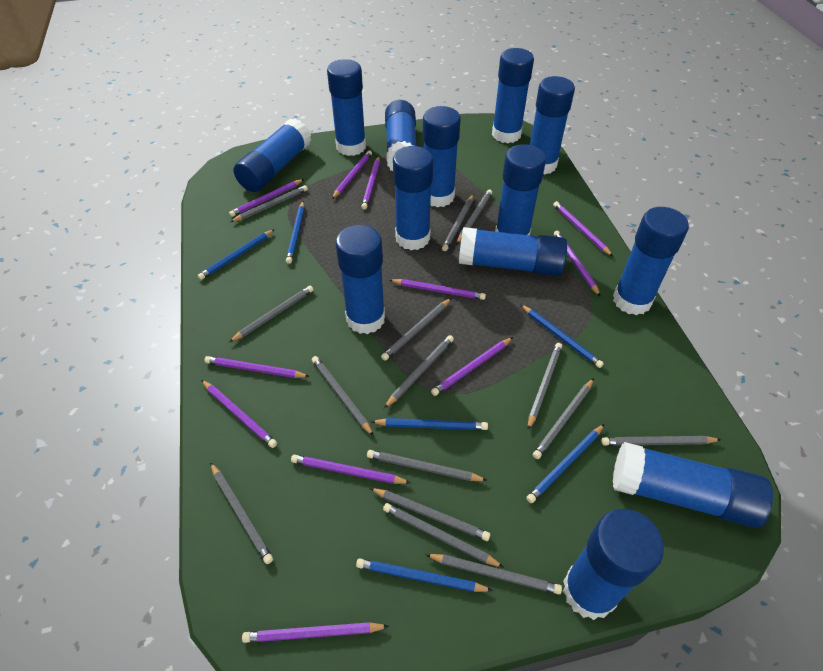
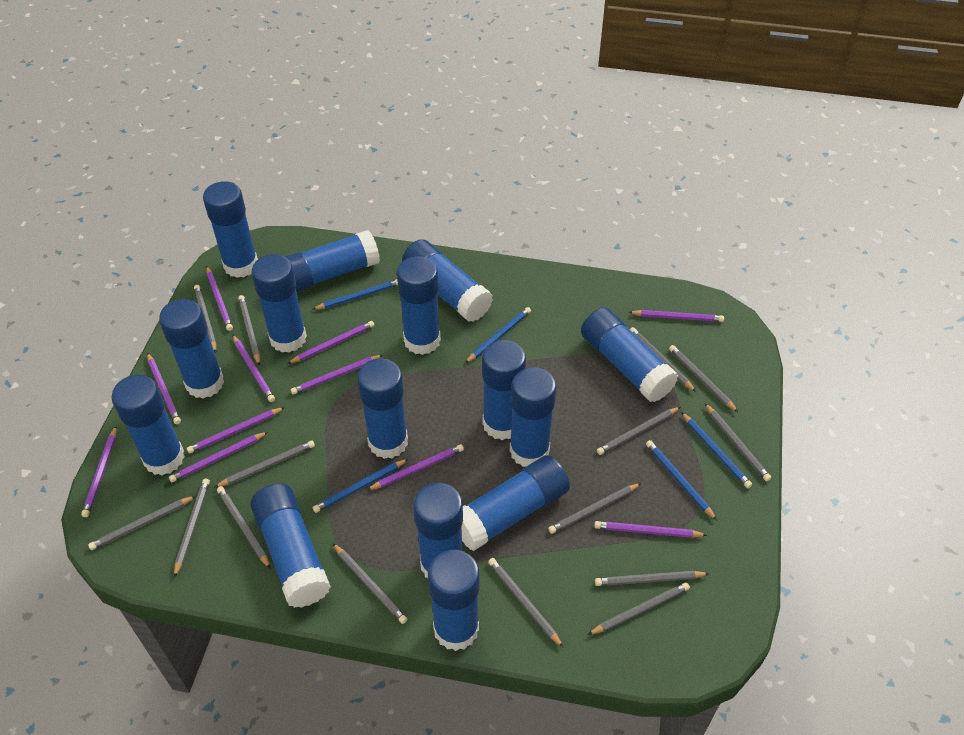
blue glue stick: [233,118,311,192] [327,59,366,156] [336,225,385,334] [385,100,417,171] [393,146,433,250] [423,106,461,207] [459,227,567,276] [492,48,534,143] [495,144,546,235] [530,76,575,175] [563,509,664,620] [613,207,689,315] [613,442,773,528] = 13 -> [111,375,185,475] [159,299,224,399] [203,181,258,278] [250,483,331,608] [251,254,307,353] [285,230,380,292] [357,358,408,459] [397,256,441,355] [402,239,493,322] [413,483,463,578] [428,550,479,651] [462,455,570,551] [482,340,526,440] [510,367,557,467] [581,307,678,402] = 15
blue pencil: [198,229,275,280] [286,201,304,264] [356,558,493,592] [371,418,488,430] [520,304,604,368] [526,424,605,503] = 6 -> [312,279,398,310] [313,459,408,513] [465,307,531,363] [646,440,717,520] [681,412,752,488] = 5

